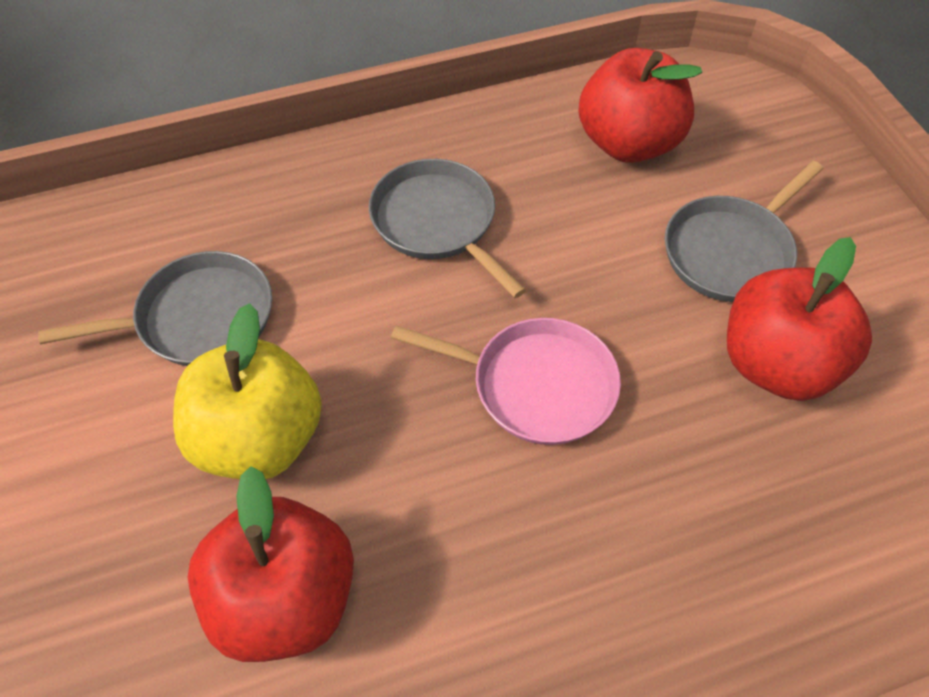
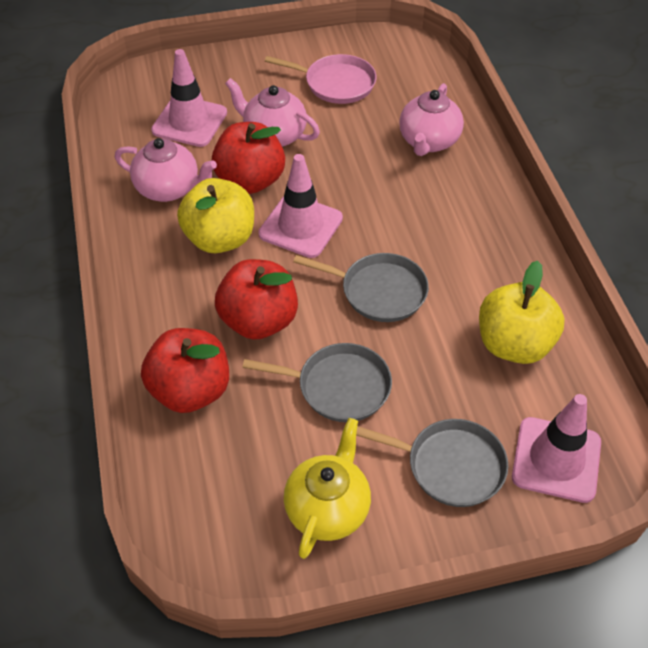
pink teapot: none = 0 -> [115,138,217,202] [225,78,320,147] [399,83,464,156] = 3
pink traffic cone: none = 0 -> [151,49,227,147] [258,154,343,258] [512,394,601,503] = 3
yellow apple: [173,303,322,479] = 1 -> [177,178,254,253] [479,261,565,364] = 2
yellow teapot: none = 0 -> [284,418,371,559] = 1

